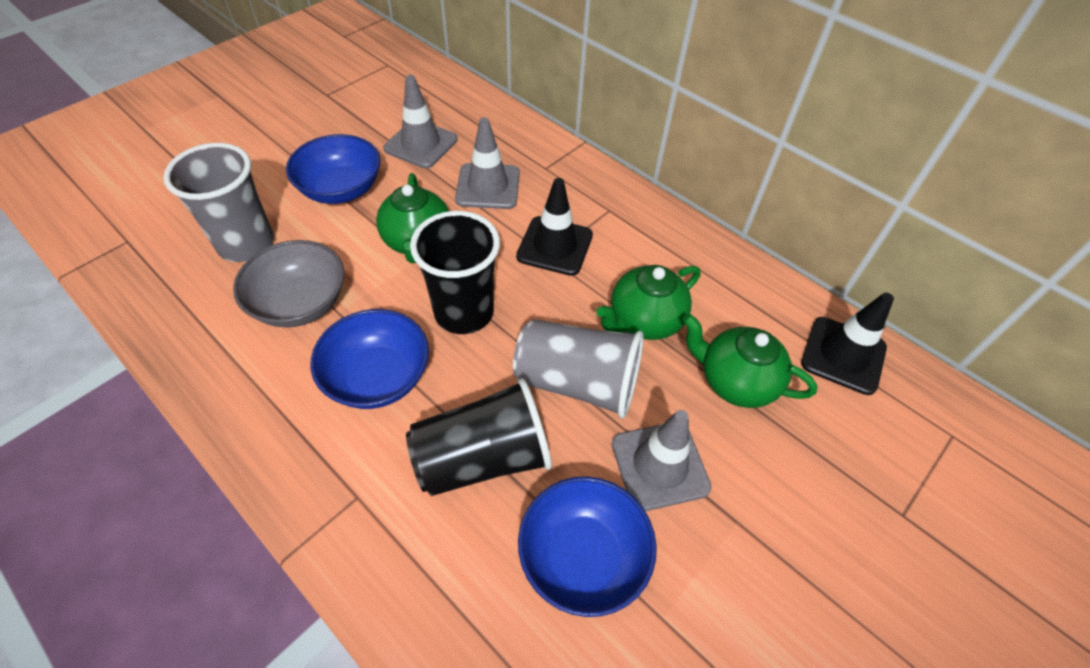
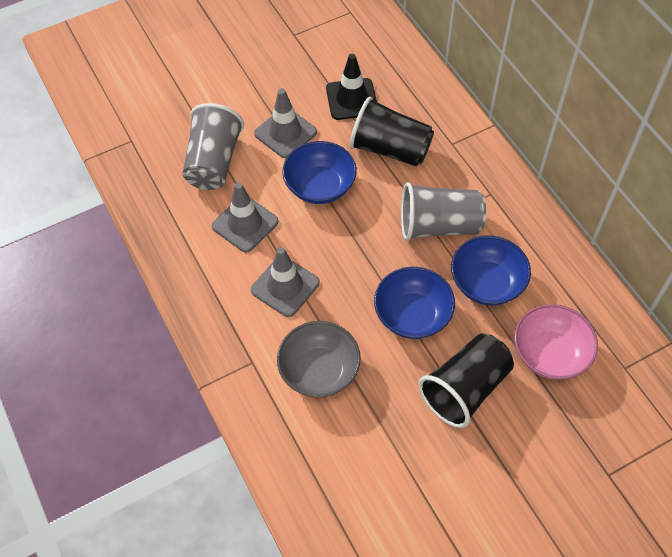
black traffic cone: [516,178,593,276] [801,293,894,395] = 2 -> [326,54,377,120] = 1
green teapot: [376,173,449,263] [596,265,701,340] [682,314,817,408] = 3 -> none = 0
pink bowl: none = 0 -> [514,304,598,380] = 1

